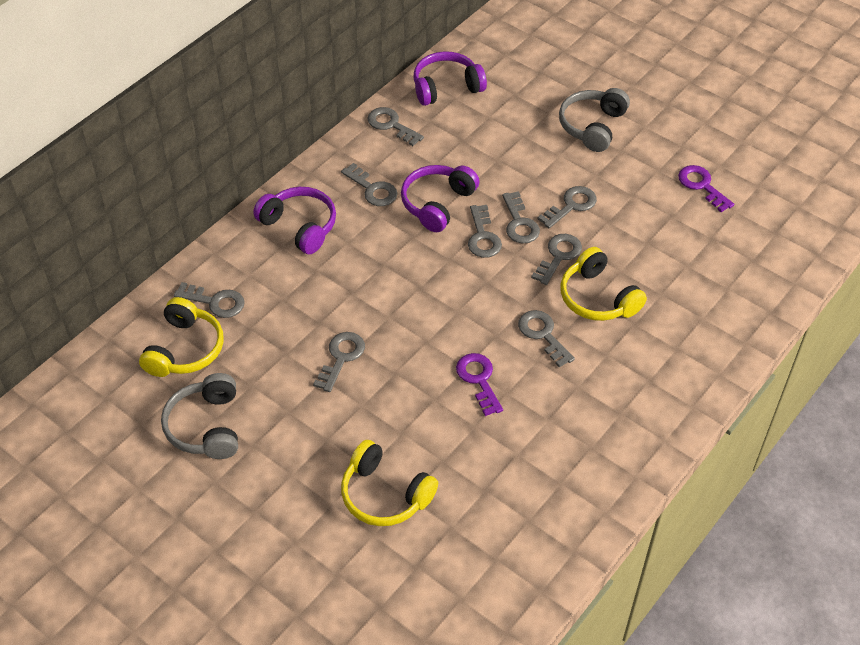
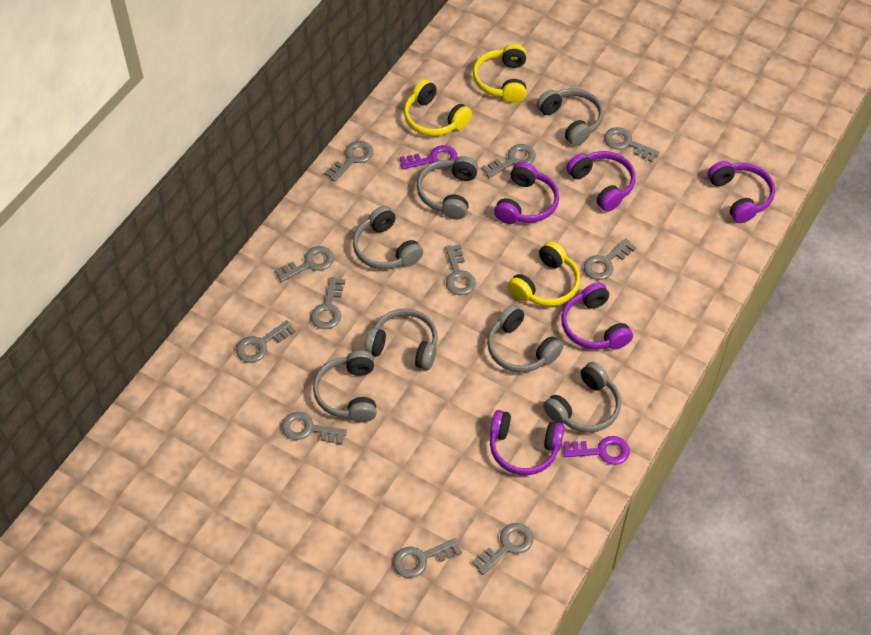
grey headphones: [161,373,238,459] [559,88,630,152] = 2 -> [313,350,377,422] [353,206,423,270] [364,309,438,370] [417,156,478,220] [487,305,563,373] [537,88,603,146] [543,362,621,433] = 7
grey key: [174,282,245,318] [313,332,365,392] [341,163,397,206] [368,107,424,146] [468,205,502,258] [502,191,540,244] [518,310,575,368] [531,234,582,285] [537,186,597,228] = 9 -> [236,320,296,363] [275,246,334,282] [281,412,347,445] [311,277,345,329] [324,141,374,182] [393,538,462,578] [445,244,476,295] [472,523,533,575] [481,144,536,178] [584,239,636,280] [604,127,659,162] = 11
purple headphones: [253,187,336,254] [401,165,479,232] [413,51,487,106] = 3 -> [490,410,565,475] [494,162,559,224] [561,282,633,350] [566,151,636,212] [707,161,775,223] = 5

